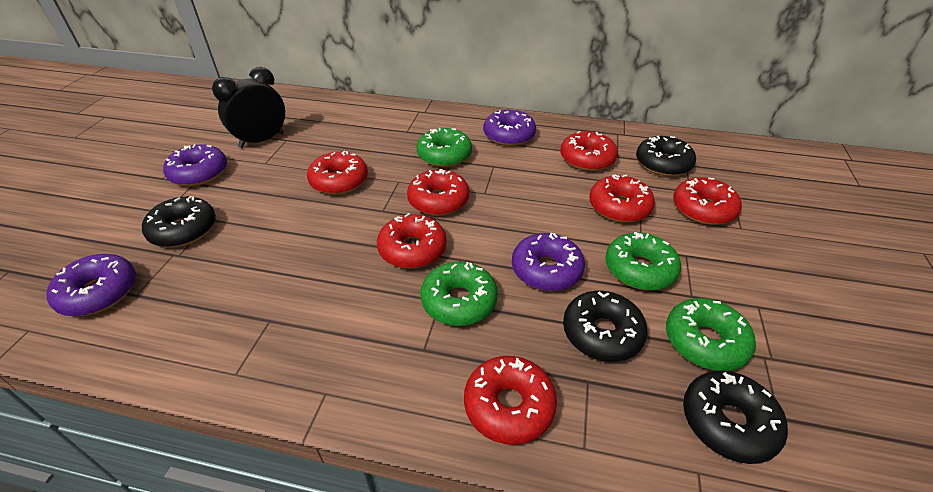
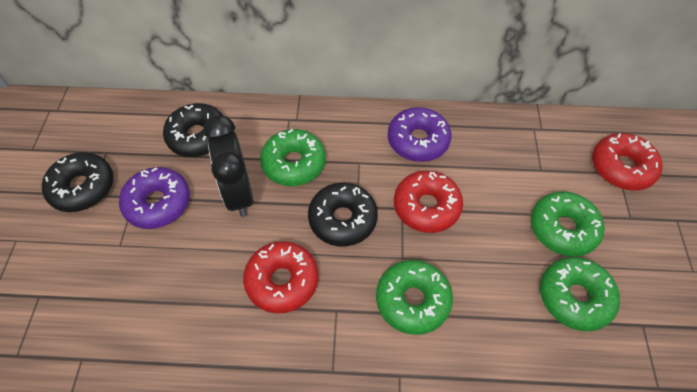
black donut: [142,196,216,247] [563,291,647,362] [636,136,696,176] [683,371,788,464] = 4 -> [42,152,114,212] [163,103,224,157] [308,183,378,246] = 3
purple donut: [47,254,136,316] [163,144,227,186] [483,110,536,146] [512,233,585,291] = 4 -> [119,167,190,229] [388,107,451,162] = 2
red donut: [307,151,368,195] [377,213,447,268] [407,168,469,216] [464,356,557,445] [561,131,618,171] [589,175,655,223] [673,177,742,225] = 7 -> [243,241,318,314] [394,171,463,233] [592,133,663,191] = 3

